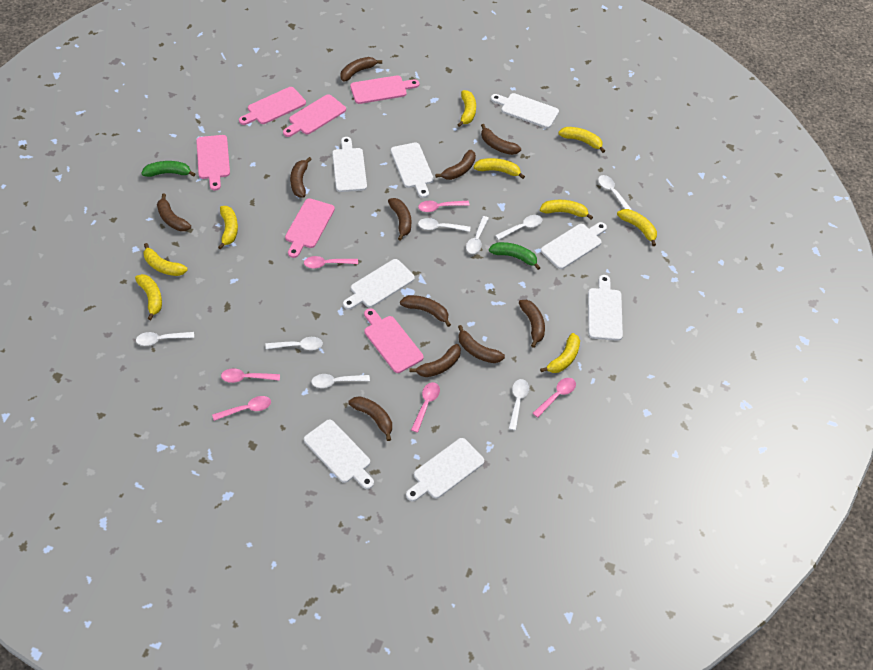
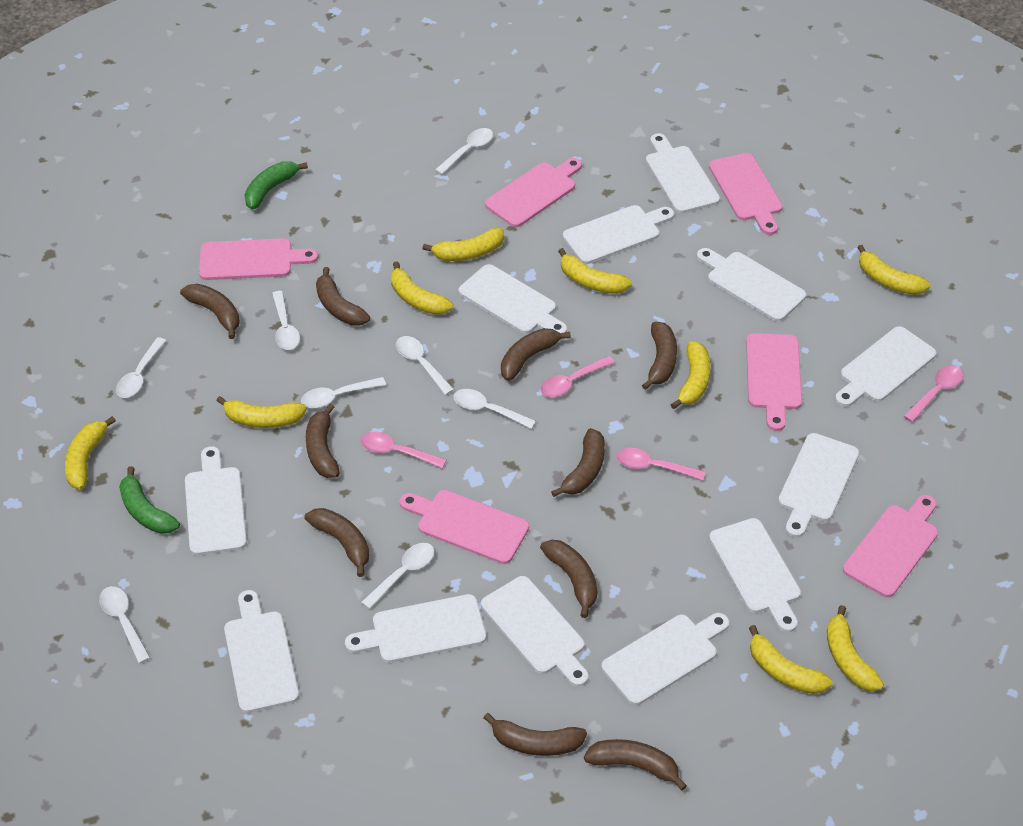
brown banana: [157,193,191,231] [290,157,312,197] [340,57,382,82] [348,396,392,441] [388,198,411,241] [400,295,451,327] [410,344,461,377] [435,150,476,180] [458,325,505,363] [481,124,521,155] [519,300,545,348] = 11 -> [180,284,240,339] [305,508,369,577] [306,404,340,478] [316,267,370,326] [484,713,587,756] [501,328,571,381] [540,540,597,618] [551,428,605,497] [584,739,687,791] [642,322,677,390] = 10
pink spoon: [212,396,271,421] [221,368,280,383] [304,256,358,269] [411,382,440,433] [418,201,469,212] [533,378,576,418] = 6 -> [360,432,446,468] [540,356,615,397] [616,448,705,480] [904,365,963,422] = 4
white cutting board: [304,420,374,489] [332,137,367,192] [343,259,415,310] [391,142,434,198] [406,438,484,501] [491,93,559,128] [541,222,607,269] [588,275,623,341] = 8 -> [185,446,247,555] [224,590,299,713] [345,594,486,663] [459,264,567,334] [481,576,589,687] [563,205,674,264] [601,613,729,705] [646,133,720,213] [697,248,806,322] [709,518,801,632] [778,433,859,538] [835,326,936,407] = 12

